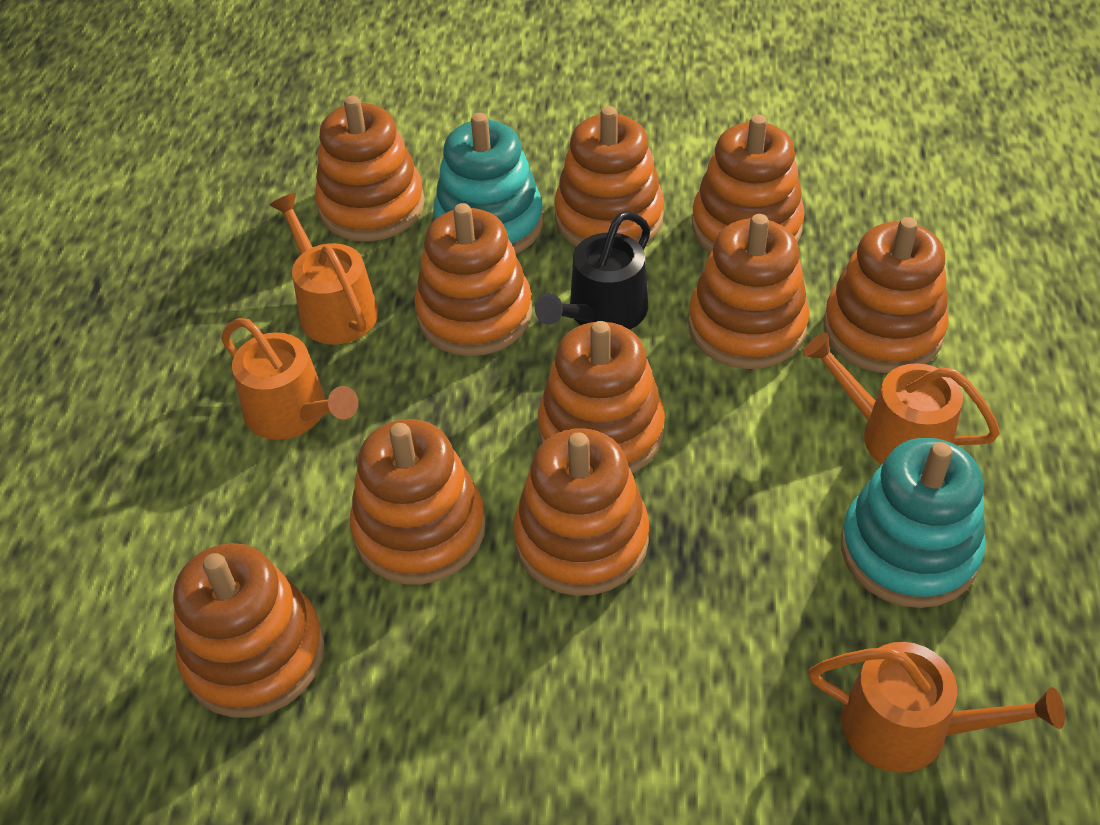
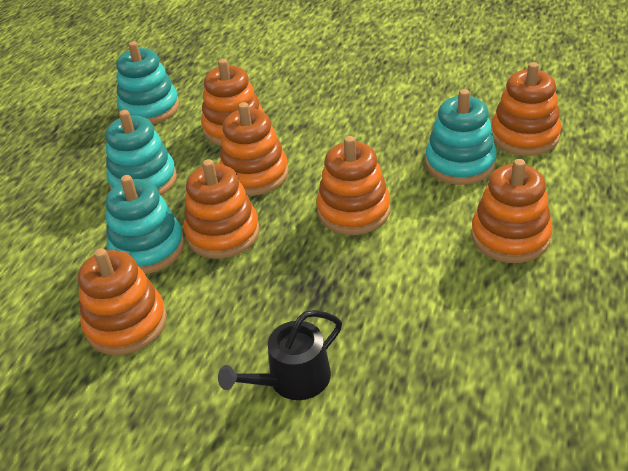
orange stacking toy: [173,543,325,718] [315,95,425,241] [350,419,486,585] [414,203,532,356] [513,428,649,596] [538,321,665,473] [554,106,664,247] [688,214,809,369] [692,114,805,253] [824,217,949,373] = 10 -> [78,248,167,355] [184,159,260,259] [201,59,264,146] [219,102,289,196] [316,136,390,235] [471,159,553,263] [491,62,561,156] = 7
orange watering can: [221,318,359,440] [270,193,378,345] [803,332,1000,465] [808,642,1065,773] = 4 -> none = 0
turquoise stacking toy: [433,113,543,254] [841,438,985,608] = 2 -> [105,110,177,195] [106,175,185,274] [116,41,179,124] [425,89,497,185] = 4

